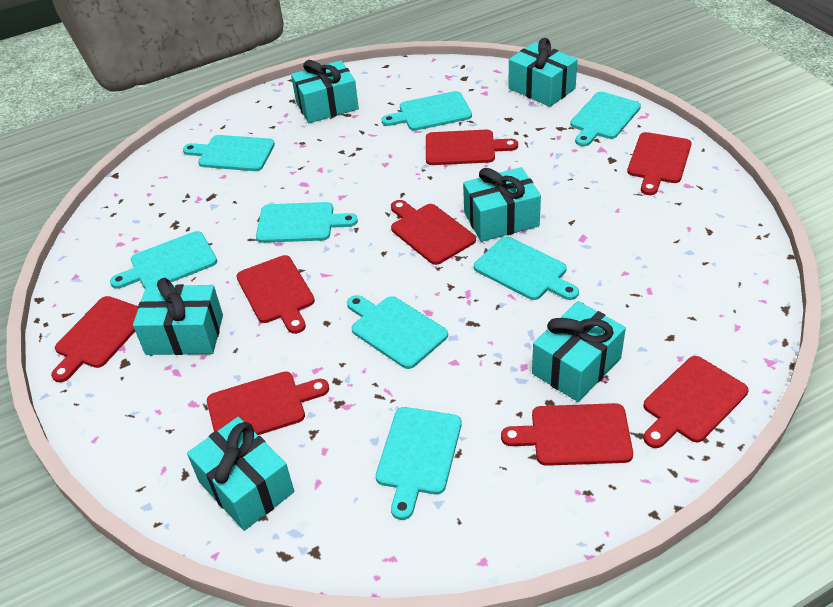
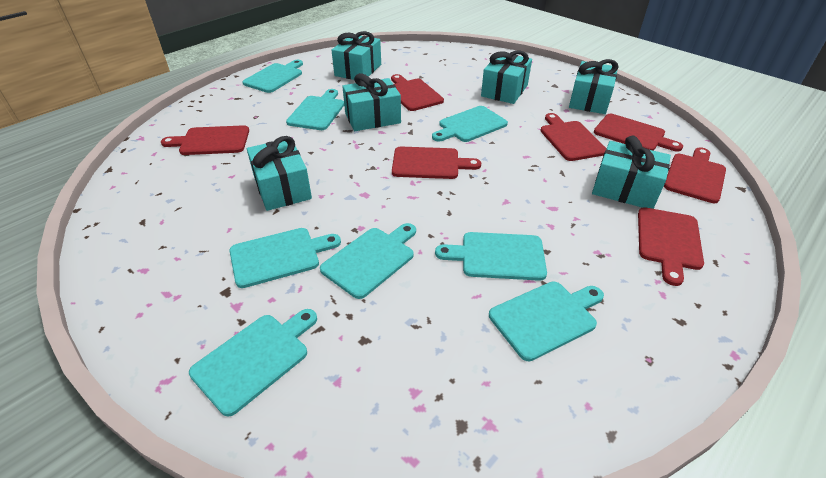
red cutting board: [51,296,138,382] [207,371,329,435] [236,255,315,334] [391,200,476,265] [426,130,518,165] [501,403,633,466] [627,132,692,195] [644,356,748,448] = 8 -> [161,125,249,155] [391,74,444,111] [392,147,481,179] [540,113,607,161] [594,114,683,152] [638,207,704,286] [664,147,726,203] = 7

